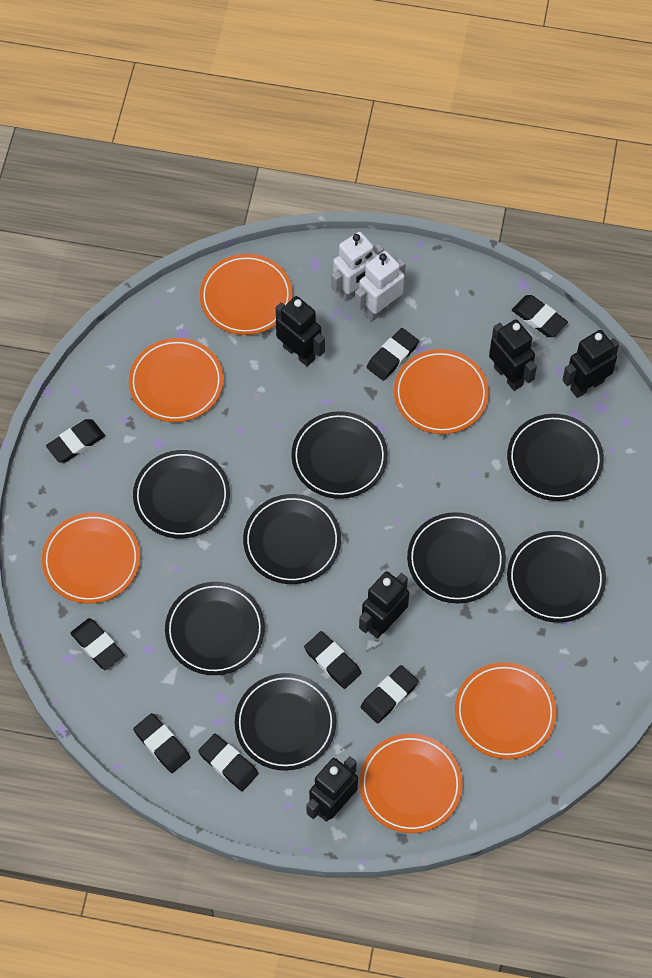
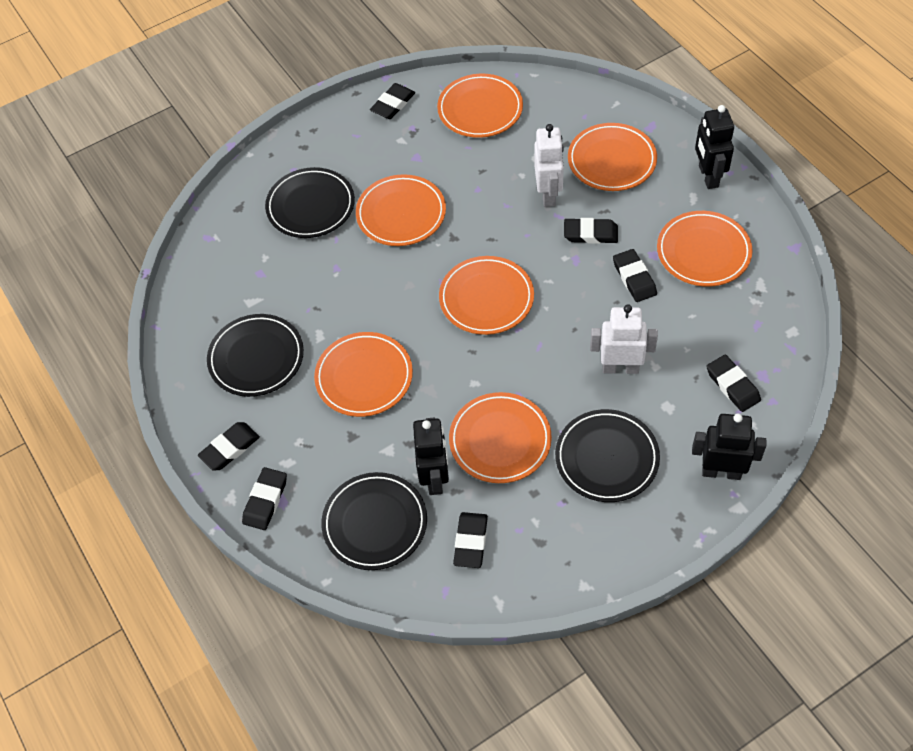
black eraser: [46,419,105,463] [70,618,124,670] [133,713,190,773] [198,734,259,791] [304,631,362,689] [361,665,418,723] [367,328,419,381] [512,295,568,337] = 8 -> [198,422,260,471] [242,467,287,530] [370,83,415,119] [453,512,488,568] [564,218,618,244] [613,249,657,302] [706,354,761,412] = 7
black plate: [133,450,230,538] [165,582,265,675] [235,673,337,771] [243,494,341,584] [291,411,388,499] [407,512,506,603] [507,414,604,501] [507,531,606,623] = 8 -> [207,314,304,397] [265,167,355,238] [321,472,427,570] [555,409,660,502] = 4
black robot: [276,296,325,367] [306,756,358,822] [359,571,409,639] [489,319,537,391] [562,330,619,398] = 5 -> [413,418,449,495] [692,414,766,480] [695,105,734,189] = 3
orange plate: [42,513,140,604] [129,338,224,422] [200,254,293,335] [359,734,463,833] [394,349,489,434] [455,662,557,759] = 6 -> [314,332,413,417] [356,174,446,246] [437,74,523,138] [439,256,534,335] [449,392,552,483] [568,123,657,191] [657,211,753,287] = 7

